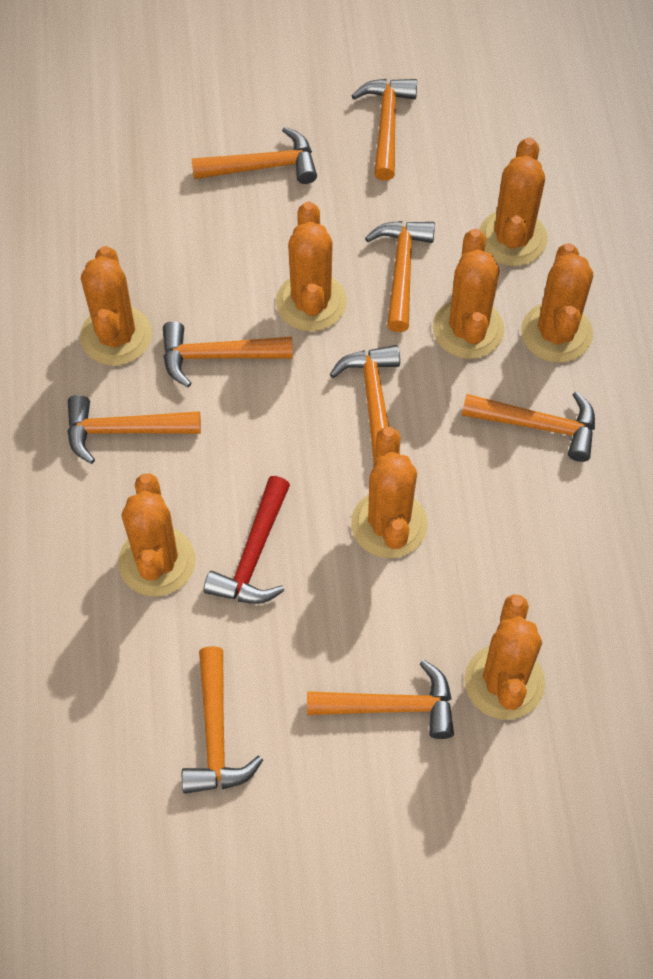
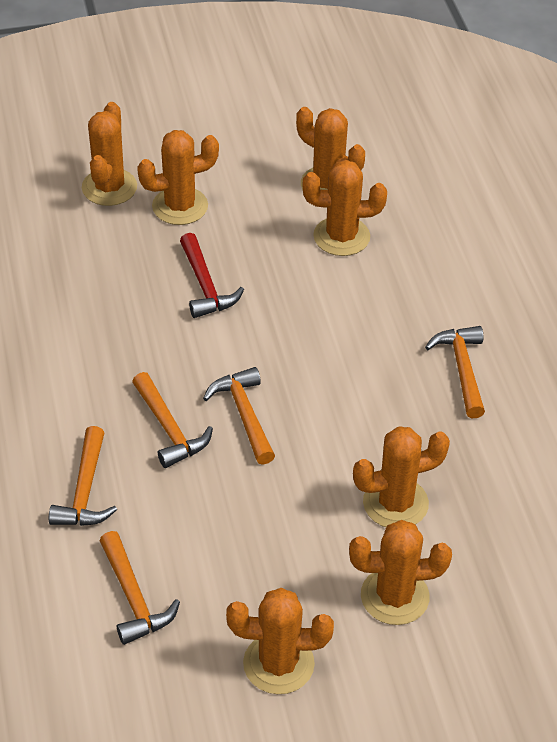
orange cactus: [80,246,152,366] [118,473,196,596] [276,202,347,331] [351,427,427,558] [433,229,504,359] [464,594,545,720] [479,137,548,266] [521,243,593,363] = 8 -> [82,102,137,206] [137,130,219,225] [226,588,334,694] [296,107,365,190] [303,160,387,256] [349,520,452,625] [353,426,450,527] = 7
orange hammer: [67,395,201,464] [163,321,293,388] [182,646,263,794] [192,127,317,184] [307,660,454,739] [330,345,400,462] [351,79,417,181] [365,221,435,332] [462,391,595,462] = 9 -> [49,426,117,526] [100,531,180,645] [132,372,213,468] [203,367,275,465] [425,326,485,418] = 5

